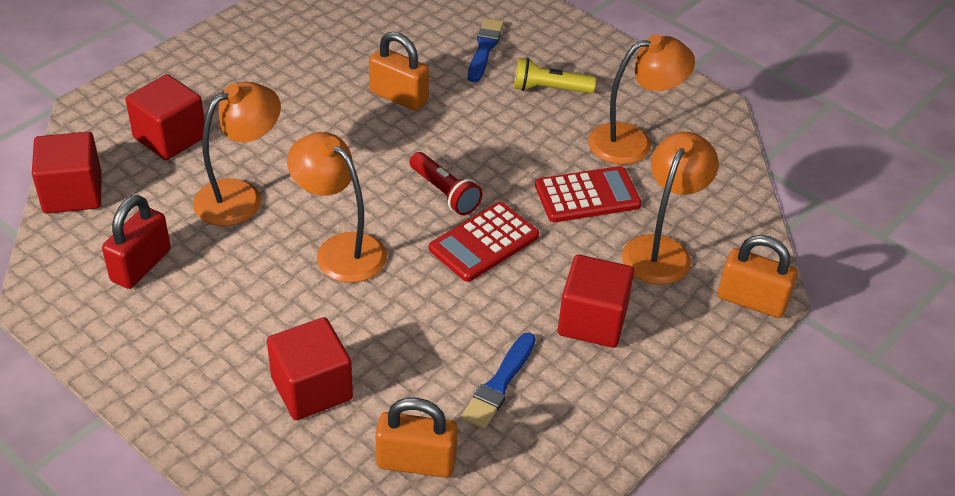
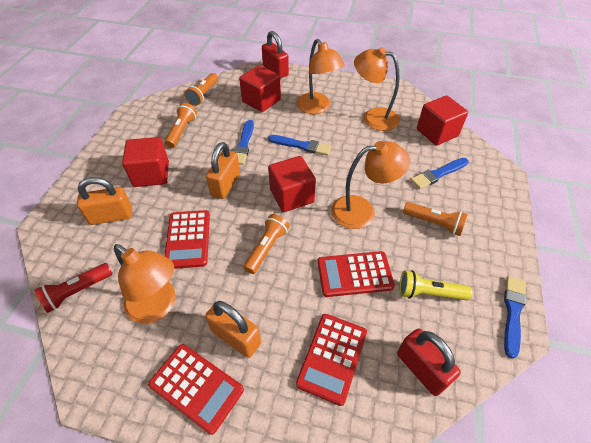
blue brush: [461,333,536,429] [468,18,504,82] = 2 -> [233,120,254,165] [268,135,332,156] [411,158,469,189] [504,276,526,359] = 4
orange flashlight: none = 0 -> [165,103,197,148] [185,73,218,106] [243,214,290,274] [403,202,468,236] = 4
red calculator: [429,202,539,282] [535,166,642,222] = 2 -> [148,344,244,435] [164,210,210,269] [296,314,367,406] [317,251,395,297] = 4
red padlock: [102,195,171,289] = 1 -> [262,31,289,79] [397,328,461,396] = 2

